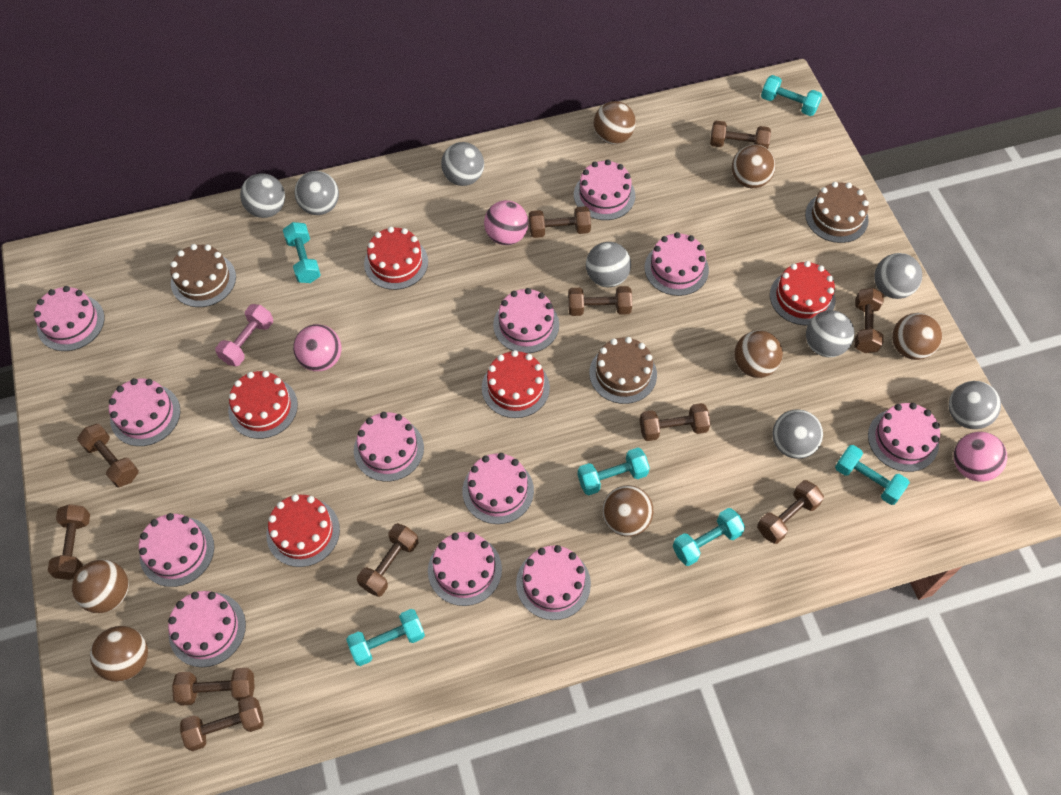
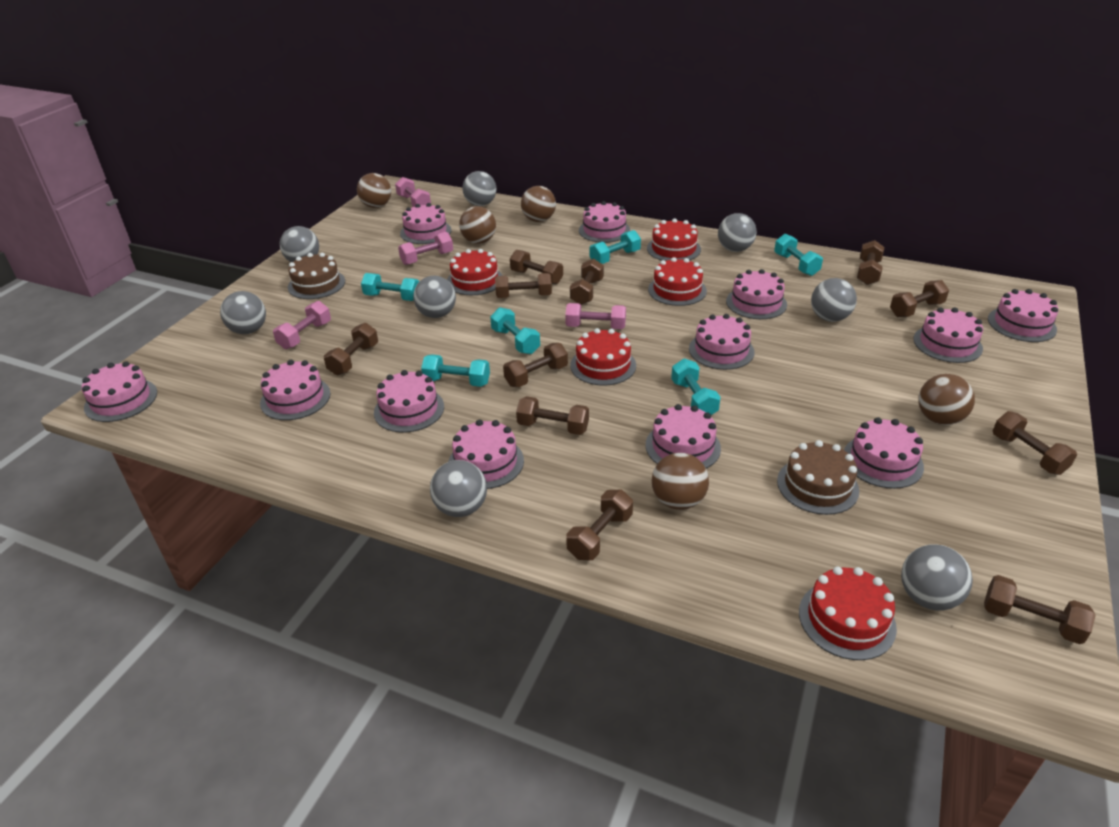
brown ball: [72,560,129,613] [90,626,148,682] [593,101,636,144] [602,485,653,537] [732,145,776,188] [734,330,783,378] [892,313,942,360] = 7 -> [357,173,391,208] [459,206,496,244] [521,186,556,222] [652,453,709,510] [918,374,975,425] = 5
brown cake: [170,244,236,307] [589,337,657,404] [805,182,869,243] = 3 -> [288,253,345,299] [777,440,859,515] = 2
pink ball: [293,324,341,371] [484,200,528,245] [954,432,1007,482] = 3 -> none = 0
pink dumbbell: [215,304,273,366] = 1 -> [273,301,331,349] [395,177,431,207] [398,232,453,265] [565,303,626,329] = 4

